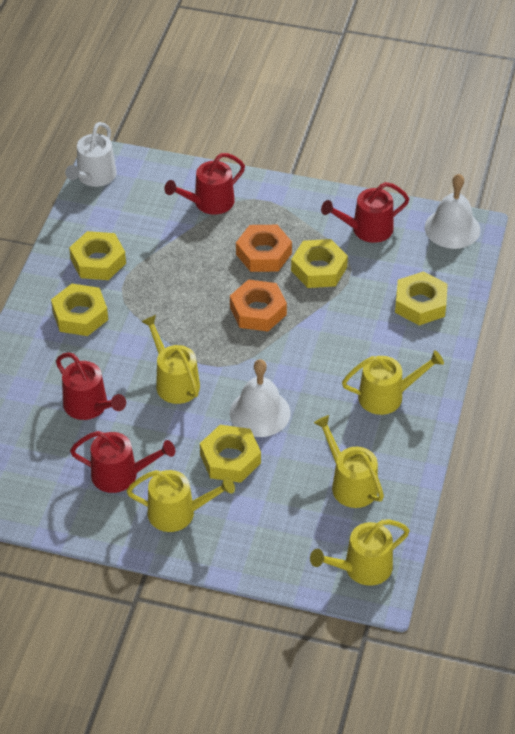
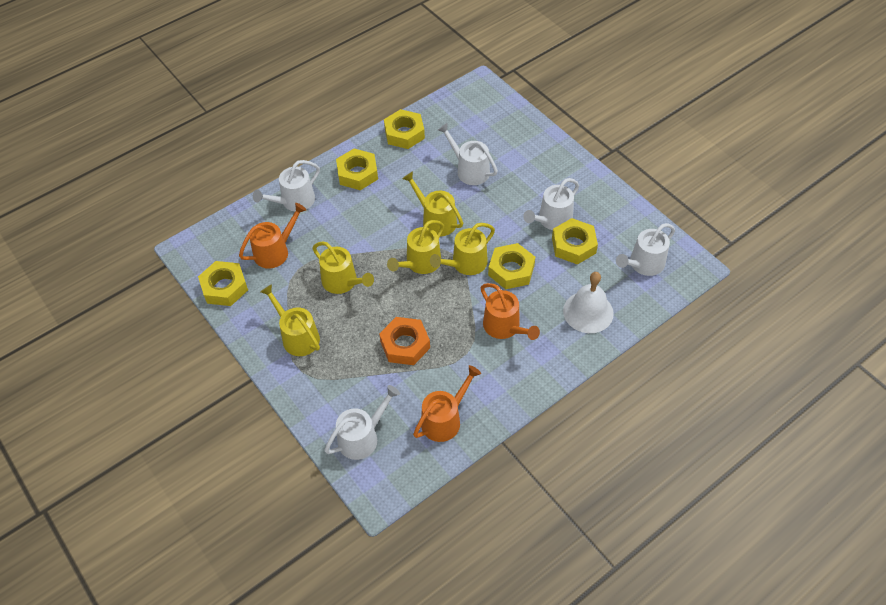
orange nut: [230,279,287,332] [236,225,292,272] = 2 -> [379,317,430,365] = 1
orange watering can: none = 0 -> [239,203,307,269] [413,365,481,442] [480,283,540,340] = 3
red watering can: [56,353,126,420] [70,431,175,493] [164,153,245,215] [321,182,409,243] = 4 -> none = 0
white bell: [230,359,291,437] [425,174,480,249] = 2 -> [563,272,614,333] = 1
white watering can: [65,122,117,187] = 1 -> [253,160,320,212] [324,385,400,460] [438,123,498,185] [523,178,579,230] [616,223,675,276] = 5

